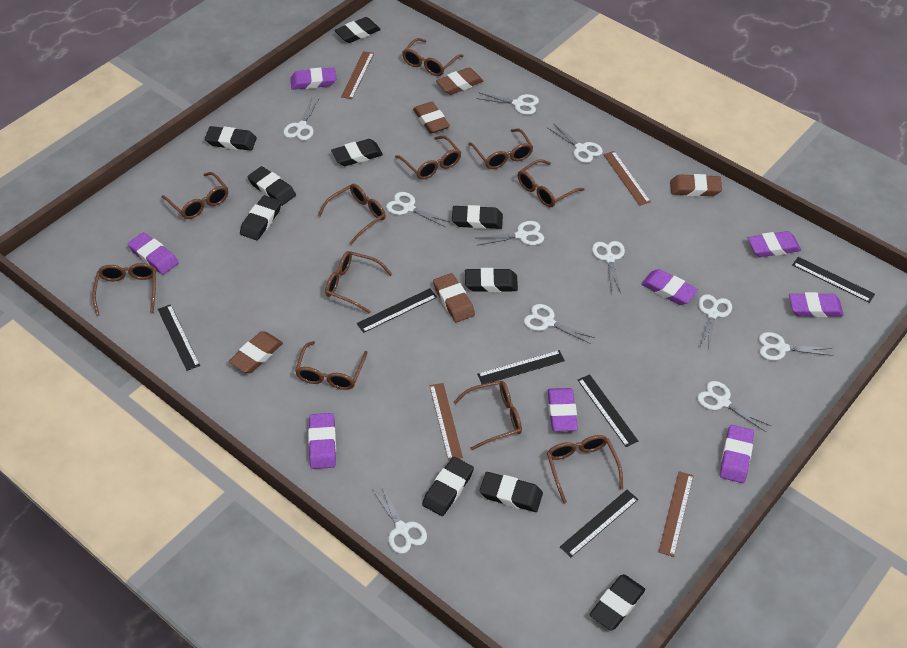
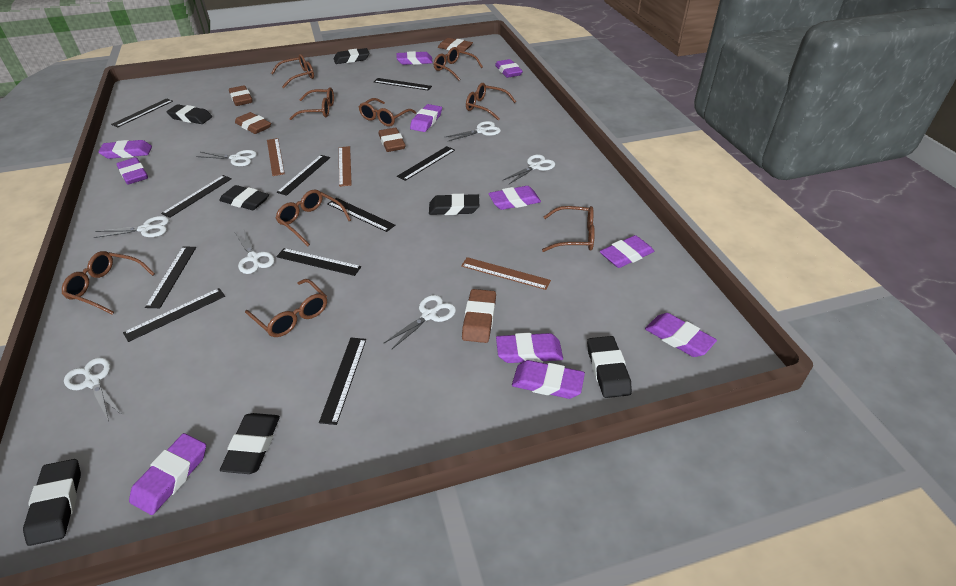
black eraser: [205,126,257,151] [240,195,281,240] [247,166,296,206] [331,139,383,166] [334,17,381,43] [422,457,474,516] [452,205,503,229] [465,268,518,292] [480,472,543,512] [590,574,645,631] = 10 -> [23,459,81,546] [166,104,212,124] [219,185,269,210] [220,413,280,474] [334,48,369,64] [429,194,479,215] [587,336,632,398] = 7
black ruler: [158,304,200,371] [357,288,437,333] [477,350,565,384] [560,490,638,557] [578,374,638,447] [792,257,875,303] = 6 -> [111,98,173,127] [123,288,225,342] [145,247,196,308] [161,175,232,218] [276,248,361,276] [277,155,330,196] [319,338,366,425] [327,198,395,232] [374,78,432,91] [397,146,455,181] = 10
brown glasses: [92,263,156,316] [161,172,228,219] [295,341,368,390] [318,184,386,245] [325,251,392,314] [395,136,461,180] [402,38,464,76] [454,381,522,450] [468,129,533,169] [518,159,584,207] [547,435,623,504] = 11 -> [62,251,155,315] [245,279,327,337] [271,54,314,88] [276,190,351,246] [289,87,334,120] [359,98,416,127] [434,47,483,80] [466,83,516,121] [542,206,595,252] = 9
brown ruler: [341,51,374,99] [429,383,463,461] [603,151,651,206] [659,471,694,557] = 4 -> [267,138,285,176] [339,146,352,187] [461,257,551,290] = 3
purple eraser: [128,232,179,275] [290,67,337,90] [308,413,336,469] [548,388,578,431] [641,269,698,305] [720,425,754,483] [748,231,801,257] [789,292,844,317] = 8 -> [98,140,152,159] [117,157,148,185] [129,433,206,515] [397,51,433,65] [410,104,442,132] [488,186,541,210] [495,59,523,78] [496,333,563,363] [512,360,585,399] [600,235,654,268] [645,313,717,357] = 11
white scissors: [283,98,319,141] [372,484,427,554] [386,192,449,227] [477,93,539,115] [477,221,544,245] [524,304,595,344] [548,123,603,163] [592,241,625,293] [697,381,771,432] [698,294,732,351] [759,332,834,361] = 11 -> [64,357,122,421] [93,216,169,238] [196,150,257,166] [235,230,275,274] [384,295,456,350] [446,121,501,141] [503,155,555,184] = 7

